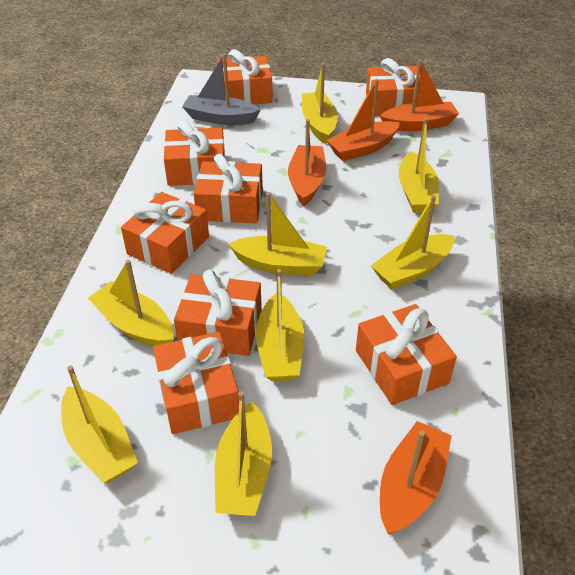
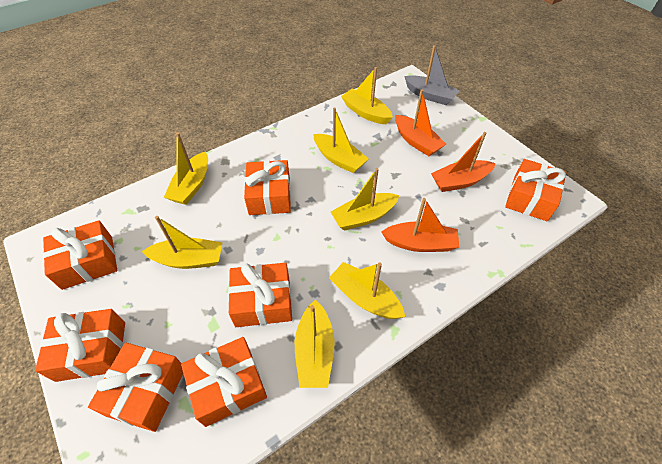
orange boat: [288,119,326,206] [326,79,400,161] [380,60,459,131] [380,421,452,535] = 4 -> [381,198,459,252] [395,89,446,156] [431,132,496,192] = 3
orange gift: [121,192,209,274] [153,332,239,434] [164,121,225,186] [174,269,262,356] [194,154,263,223] [217,49,273,104] [356,304,457,405] [366,58,421,116] = 8 -> [35,309,125,382] [43,220,117,290] [88,342,183,432] [181,337,267,427] [228,263,292,327] [244,160,291,215] [505,159,566,221] = 7
yellow boat: [61,366,138,483] [88,260,174,346] [215,391,272,516] [228,192,327,275] [256,269,304,381] [302,63,338,144] [371,195,455,289] [399,118,439,213] = 8 -> [142,216,223,269] [164,132,208,205] [295,300,335,388] [313,107,369,173] [329,262,405,319] [331,168,400,231] [341,67,393,124] = 7

